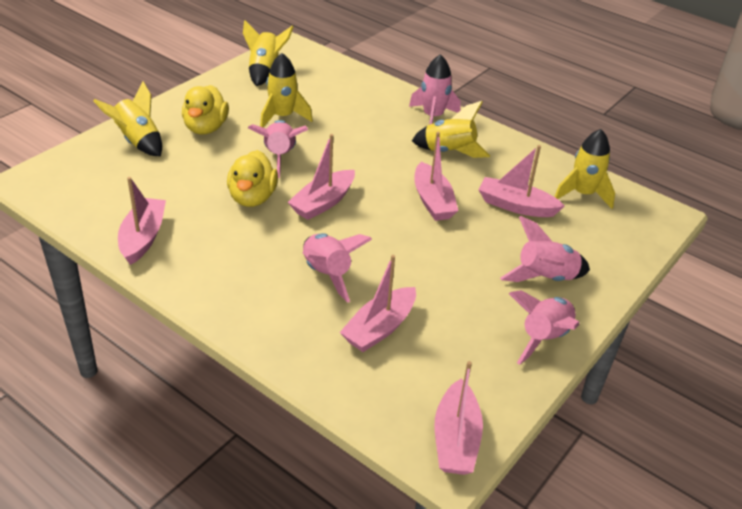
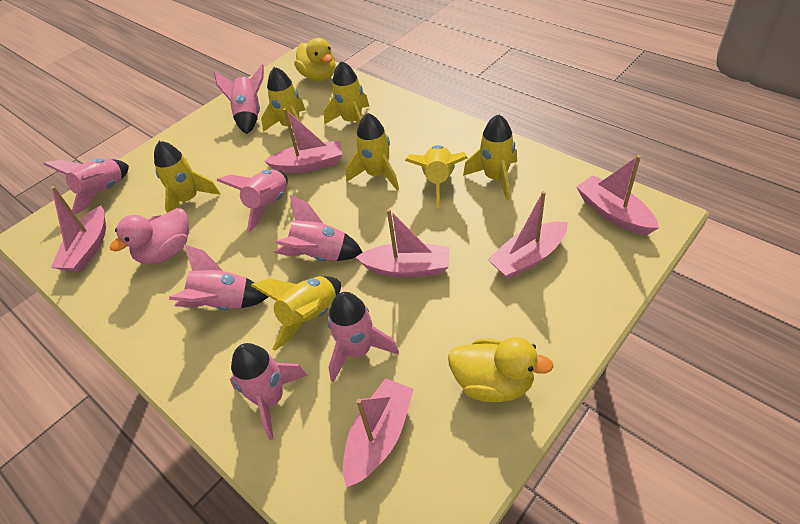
pink duck: none = 0 -> [110,208,189,264] = 1
pink rocket: [248,120,308,178] [303,233,372,303] [409,54,461,125] [500,216,590,282] [509,290,579,365] = 5 -> [43,158,129,214] [169,245,268,310] [214,64,264,134] [217,170,288,233] [230,343,307,440] [274,195,363,261] [328,292,399,382] = 7
yellow rocket: [93,81,162,156] [243,20,293,86] [260,53,313,127] [412,101,490,158] [554,129,615,209] = 5 -> [154,141,220,213] [250,276,341,351] [261,66,306,132] [324,61,369,126] [346,113,399,190] [405,145,468,208] [463,114,517,200] = 7

